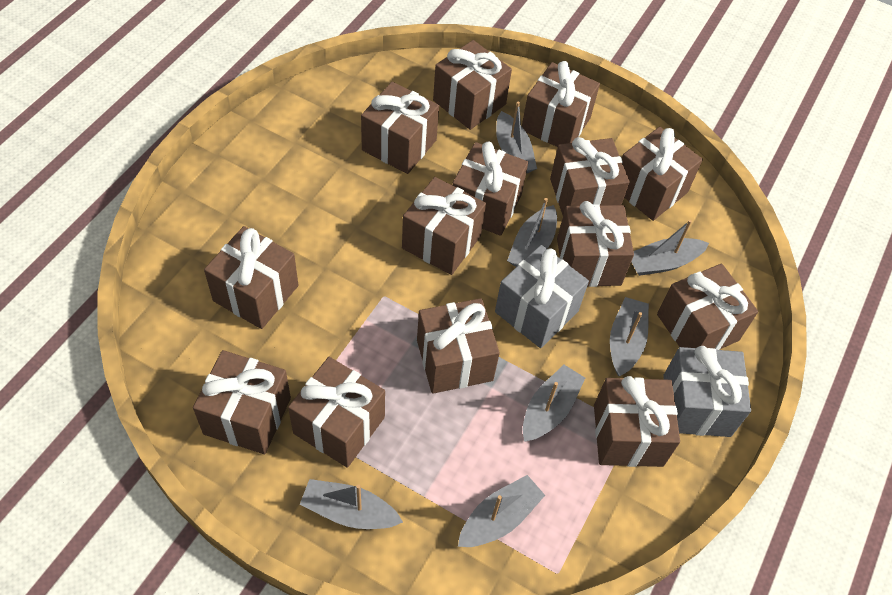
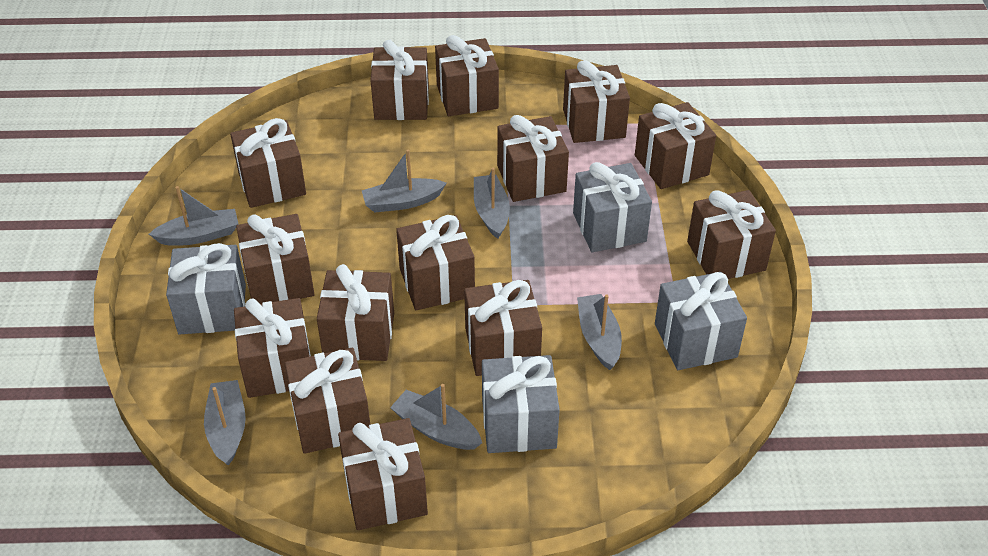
grey boat: [299,479,403,529] [458,475,545,547] [496,102,537,173] [507,198,557,267] [522,365,585,442] [610,297,649,376] [631,220,709,276] = 7 -> [149,186,238,246] [204,380,246,466] [362,150,446,213] [390,384,482,450] [474,168,510,239] [577,294,622,370] = 6
grey gift: [495,245,589,348] [663,346,751,437] = 2 -> [166,243,246,334] [482,355,560,453] [573,162,652,252] [655,272,747,370] = 4

